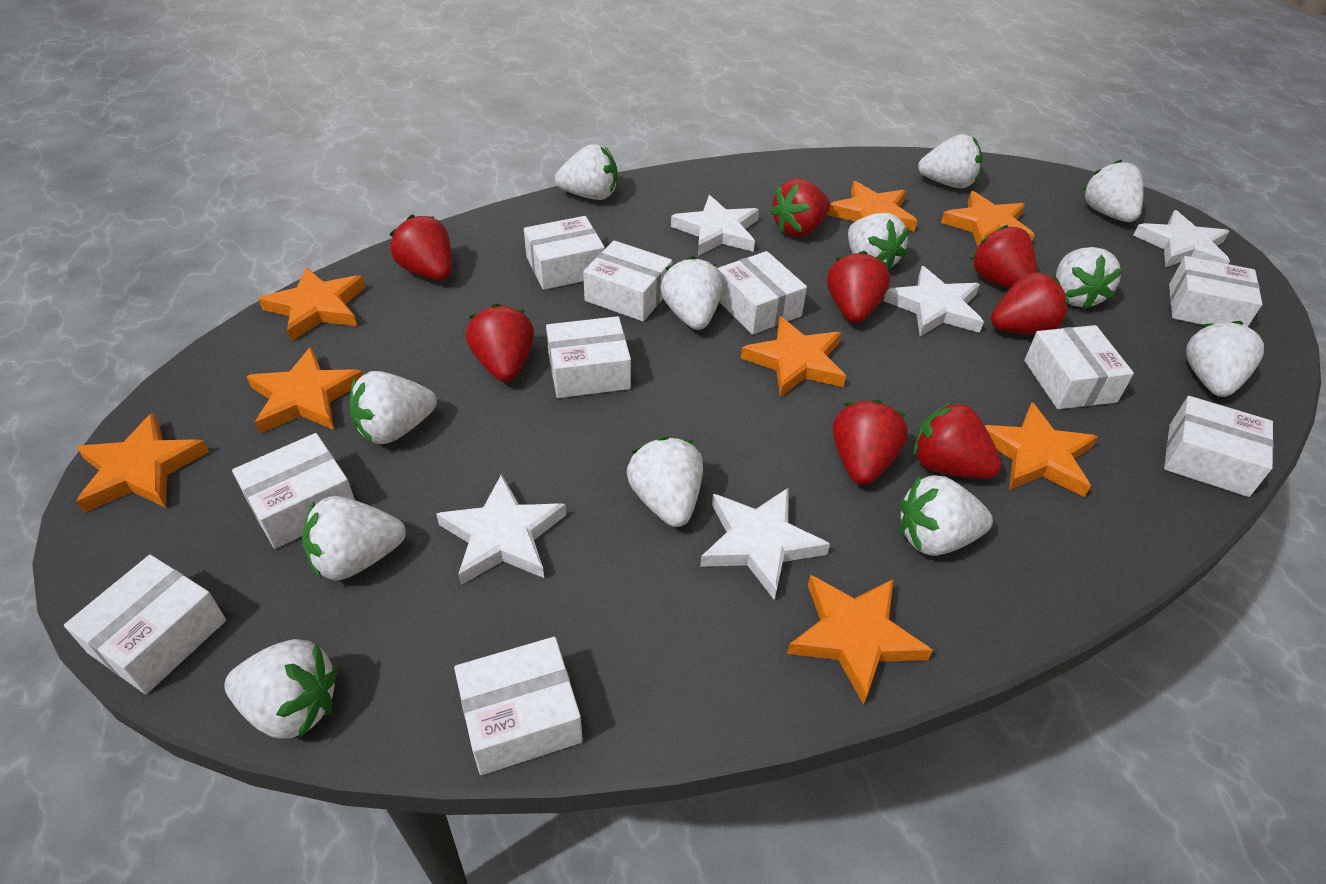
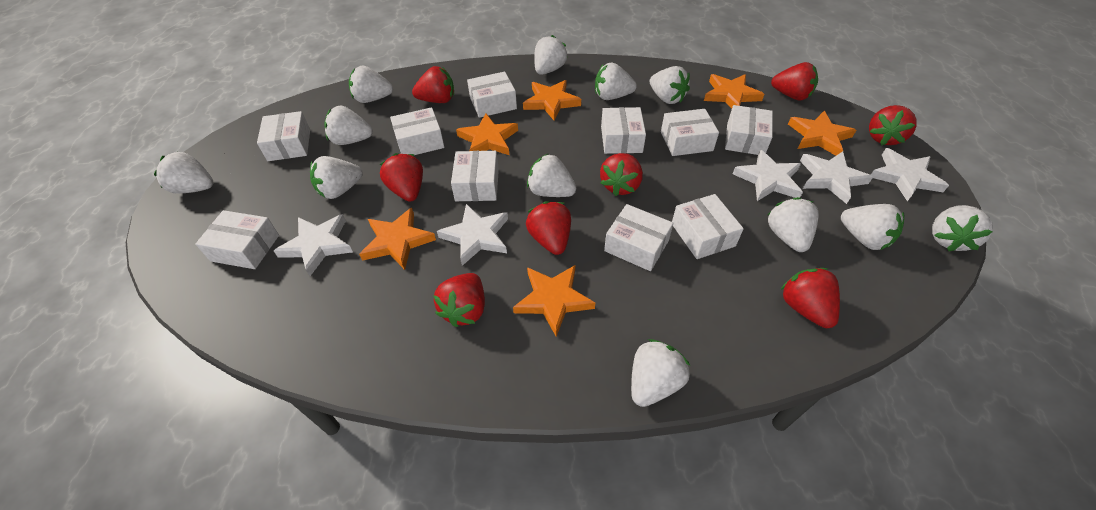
orange star: [76,413,209,513] [247,347,363,433] [258,267,366,341] [741,316,846,397] [787,575,933,705] [827,181,917,231] [941,191,1035,247] [985,403,1098,497] = 8 -> [359,208,436,270] [456,114,518,155] [513,265,595,337] [523,80,581,121] [704,74,764,109] [788,111,856,156] = 6

